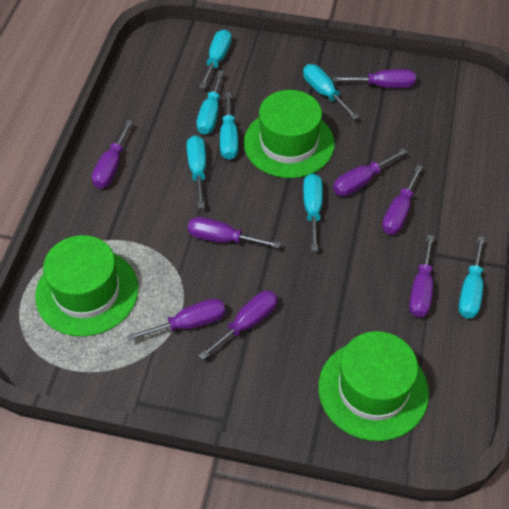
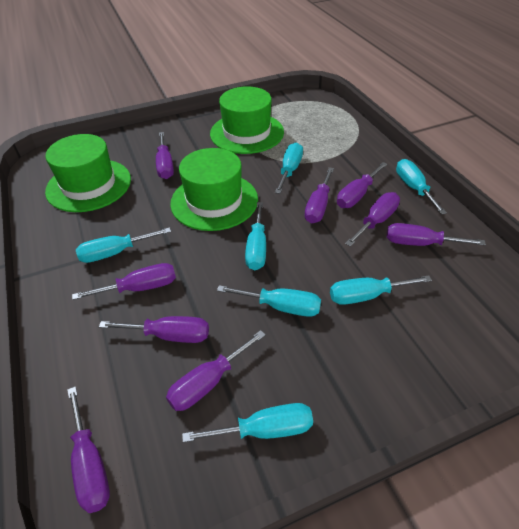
purple screwdriver: [92,120,133,188] [127,298,225,341] [188,217,281,248] [199,291,277,360] [332,69,416,88] [333,149,407,196] [382,165,423,235] [409,235,434,318] = 8 -> [67,386,110,513] [72,263,176,300] [99,316,209,343] [156,132,174,179] [166,330,266,411] [305,167,334,224] [337,162,388,208] [345,192,400,247] [386,223,486,246] = 9

